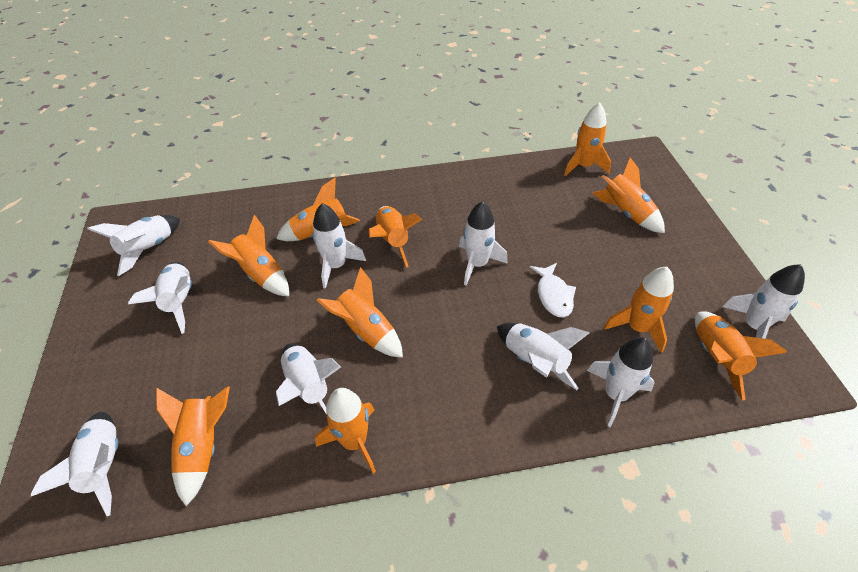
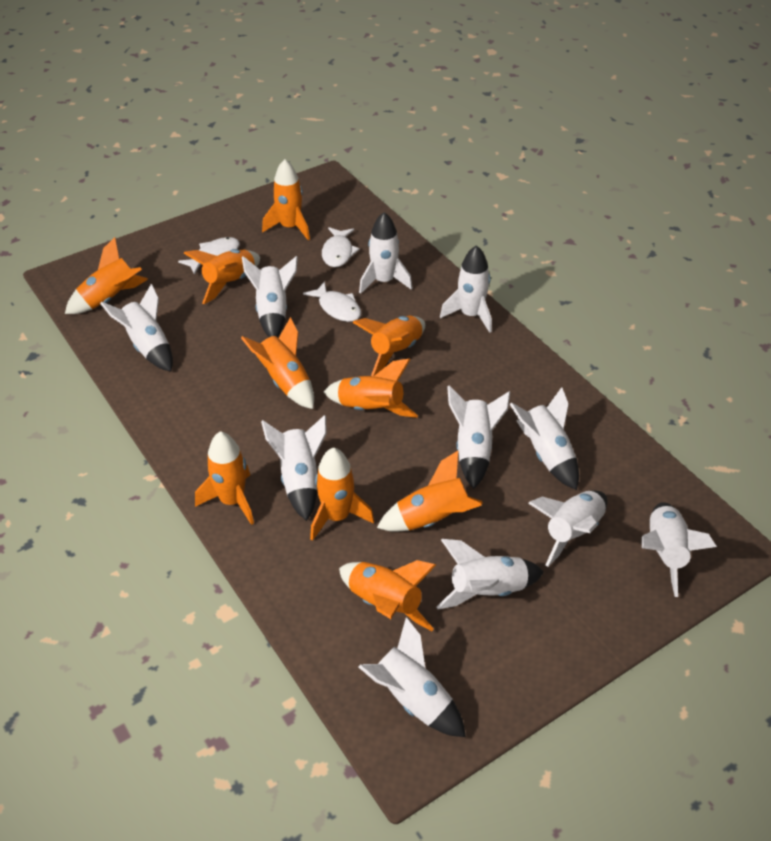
white fish: [530,263,576,318] = 1 -> [178,237,240,275] [303,281,361,322] [322,227,360,267] = 3
white rocket: [31,412,118,516] [88,215,180,276] [128,262,192,334] [276,343,341,415] [312,203,366,289] [459,201,508,286] [497,323,589,390] [587,337,655,427] [722,264,805,339] = 9 -> [100,284,173,372] [242,256,298,337] [261,415,327,521] [358,617,466,737] [359,212,412,294] [437,539,544,609] [440,245,492,333] [447,386,510,489] [510,387,579,490] [528,491,608,567] [641,502,717,597] = 11

